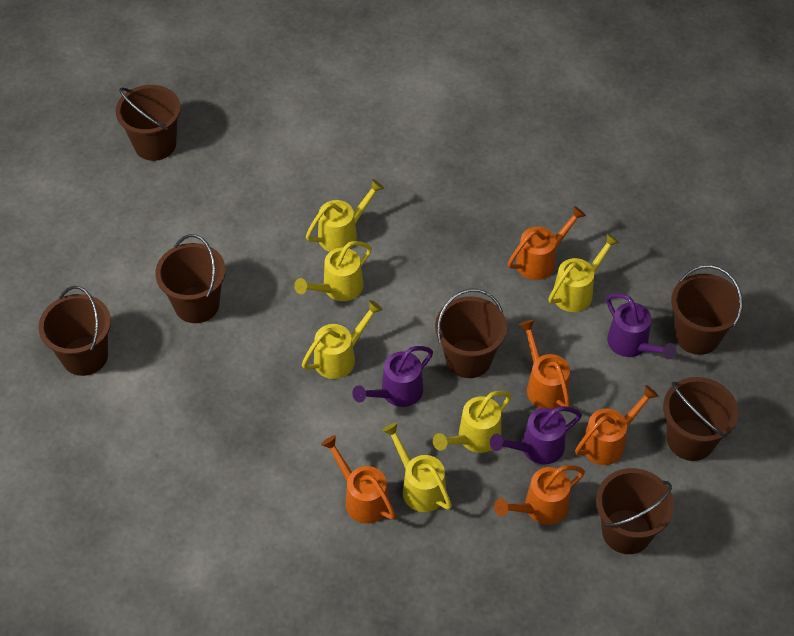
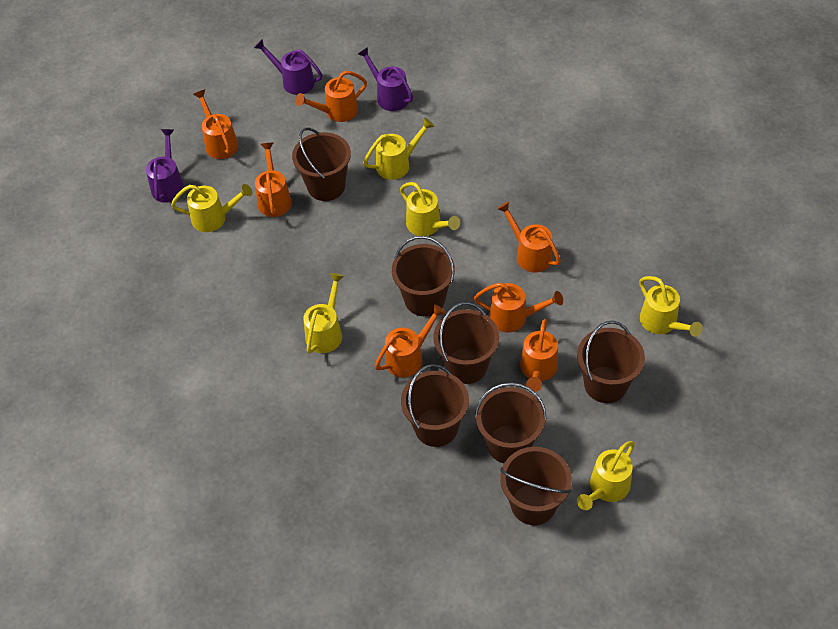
orange watering can: [321,435,396,524] [494,465,585,525] [508,206,586,280] [519,320,570,409] [575,385,658,465] = 5 -> [193,90,238,159] [255,142,292,217] [295,71,367,122] [375,304,446,377] [474,283,563,332] [497,201,561,273] [520,319,558,392] = 7

